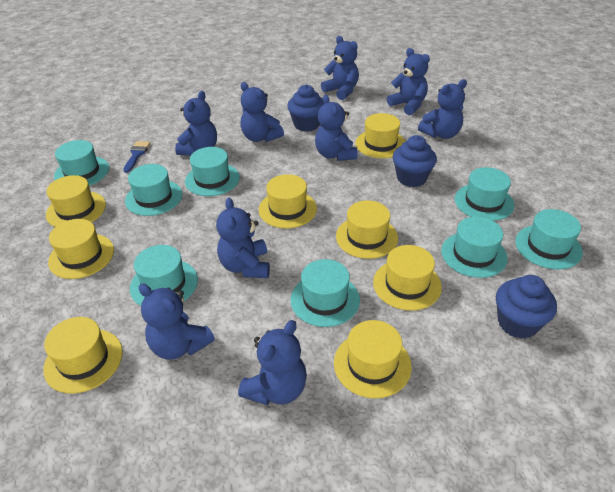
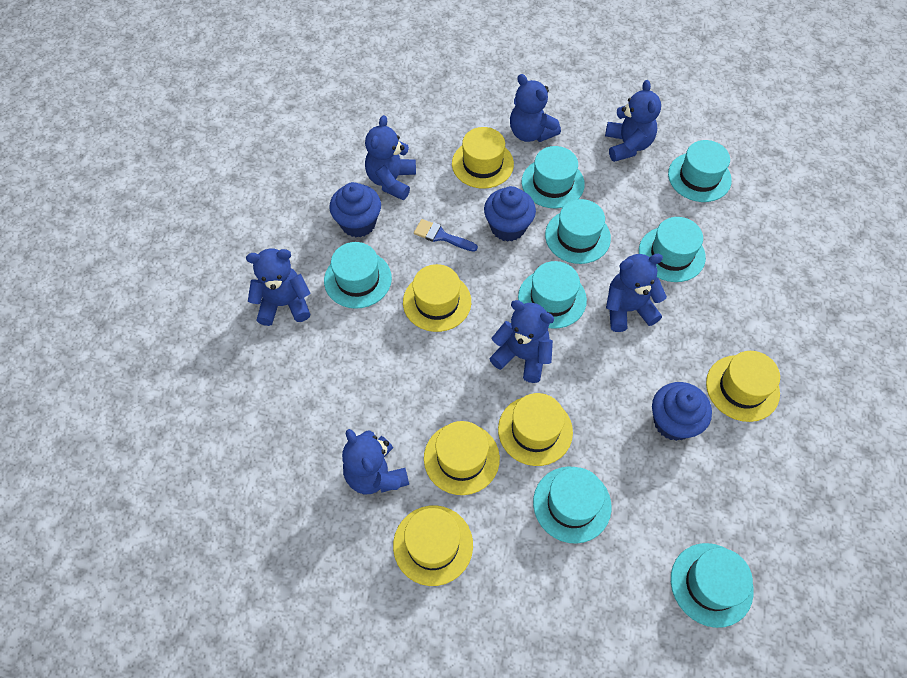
blue teddy bear: [139,283,215,360] [175,91,217,156] [216,198,270,278] [238,320,307,405] [241,82,284,142] [315,95,357,161] [321,36,359,100] [387,48,430,115] [418,79,467,139] = 9 -> [246,248,311,326] [342,429,409,494] [365,115,416,200] [489,300,554,383] [510,74,561,142] [605,80,661,162] [606,254,667,332] = 7
yellow hat: [43,317,123,394] [46,175,106,227] [48,219,114,279] [259,174,317,228] [334,320,412,398] [336,200,398,259] [355,113,406,158] [373,245,442,311] = 8 -> [393,505,473,586] [403,264,471,332] [424,421,500,495] [452,127,514,189] [498,393,573,466] [706,351,780,422] = 6

